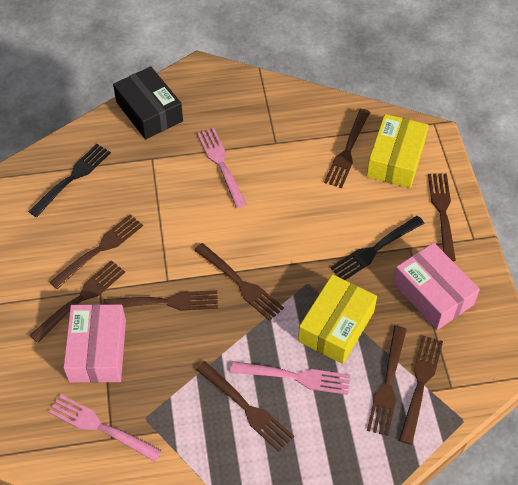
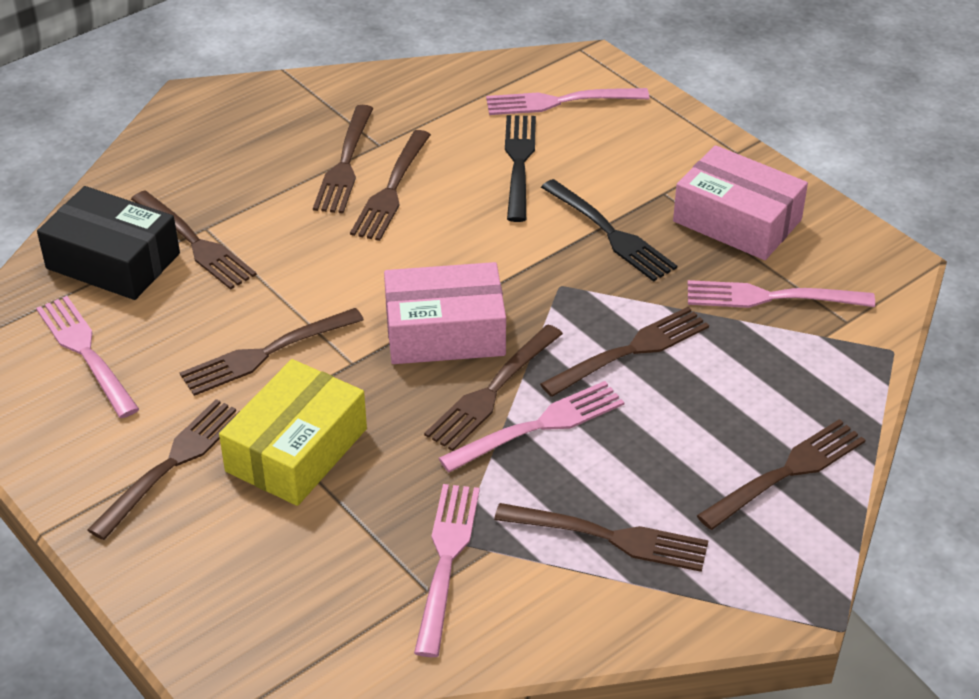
pink fork: [48,394,162,462] [197,128,247,208] [230,361,350,395] = 3 -> [36,296,139,418] [414,484,480,657] [439,381,624,472] [486,88,649,115] [688,280,875,308] = 5
yellow box: [298,274,377,364] [367,114,429,188] = 2 -> [219,359,367,506] = 1

